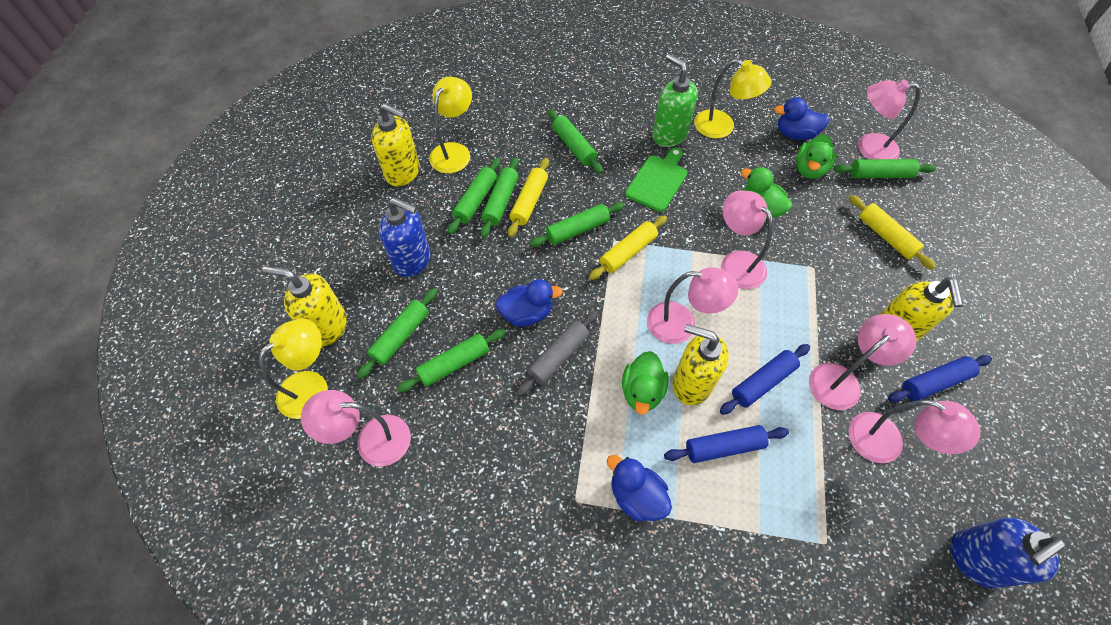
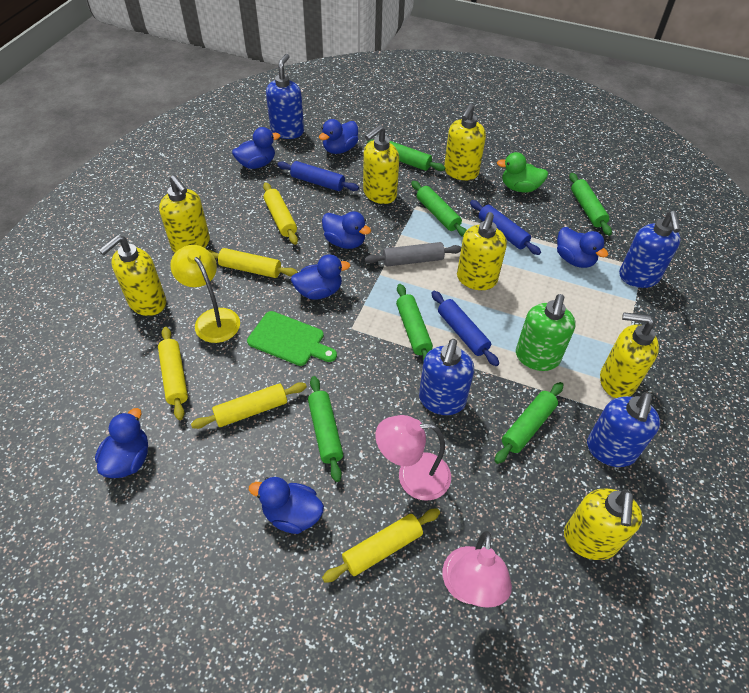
blue duck: [495,279,563,327] [607,455,672,522] [774,97,830,140] = 3 -> [95,408,148,478] [232,127,280,169] [249,477,324,534] [291,254,350,300] [319,119,358,154] [322,211,371,249] [557,227,608,268] = 7
blue soap dispenser: [379,198,431,277] [951,518,1065,589] = 2 -> [266,54,304,139] [419,339,474,415] [587,392,660,467] [619,211,681,288] = 4
green duck: [622,351,669,415] [741,167,792,218] [796,134,837,179] = 3 -> [497,152,548,193] = 1
green rolling pin: [357,288,437,379] [397,329,506,392] [448,158,500,234] [480,157,519,238] [530,202,625,247] [548,109,603,174] [833,159,936,178] = 7 -> [308,376,343,482] [367,139,445,171] [396,284,433,361] [411,181,467,237] [494,382,563,464] [569,173,612,236] = 6
pink lamp: [301,390,411,467] [647,267,739,344] [721,190,773,289] [809,314,916,410] [848,400,981,463] [858,79,920,159] = 6 -> [375,415,451,501] [443,531,512,608] = 2
yellow lamp: [259,318,328,419] [429,77,472,173] [694,59,772,138] = 3 -> [170,245,240,343] = 1
yellow rolling pin: [508,158,549,237] [589,215,667,280] [849,195,936,270] = 3 -> [158,327,188,420] [191,382,307,429] [208,248,298,278] [263,183,298,245] [322,508,440,583] = 5
yellow soap dispenser: [262,266,347,346] [371,103,420,186] [672,324,729,405] [879,277,963,342] = 4 -> [99,235,166,316] [159,175,210,253] [363,125,399,204] [444,103,486,180] [457,212,507,290] [564,489,643,560] [600,312,659,398] = 7

